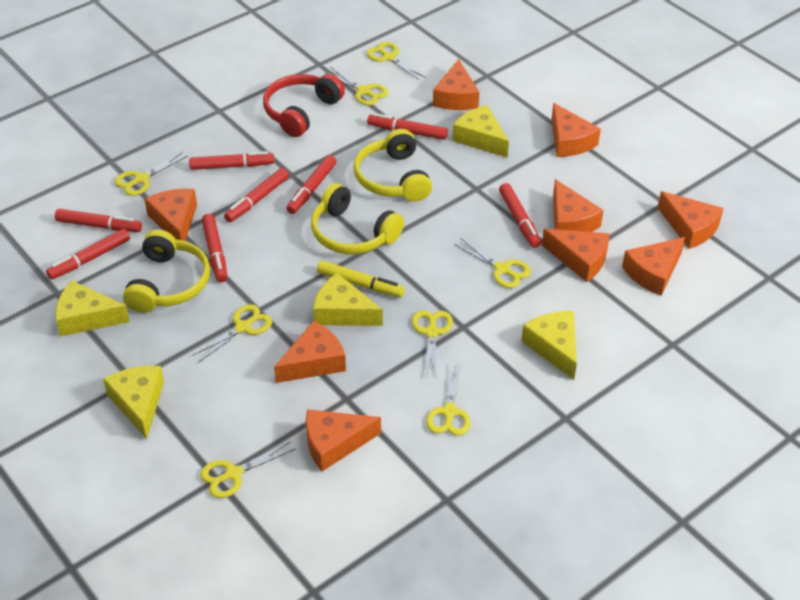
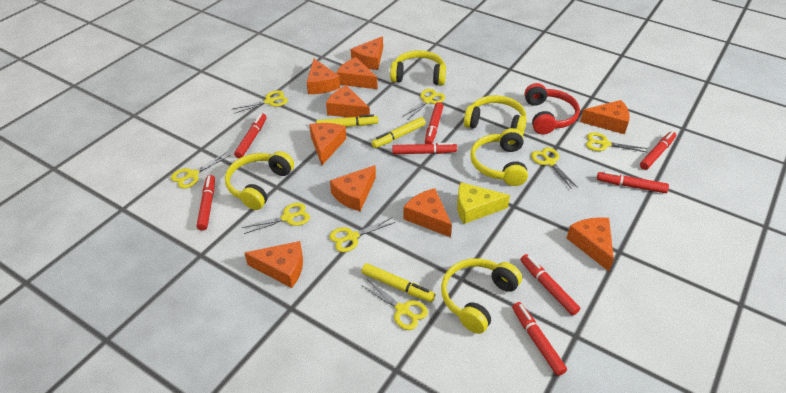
orange cheese: [144,189,197,241] [274,321,346,383] [306,409,381,471] [433,59,479,110] [542,229,610,282] [552,103,601,157] [553,179,604,232] [622,237,685,296] [658,191,724,249] = 9 -> [245,241,303,288] [307,59,340,94] [309,123,346,165] [326,85,370,117] [330,165,376,211] [336,57,378,89] [351,36,383,70] [403,188,452,237] [567,217,614,271] [580,100,630,134] = 10
yellow cheese: [55,281,130,337] [103,366,164,439] [313,273,383,326] [452,105,509,158] [521,311,577,380] = 5 -> [457,182,510,224] = 1
yellow headphones: [123,230,210,313] [311,183,404,254] [353,129,432,202] = 3 -> [225,151,294,210] [390,50,446,85] [441,258,522,334] [464,95,527,134] [470,128,528,186] = 5
yellow marker: [317,260,405,298] = 1 -> [316,114,378,127] [362,263,435,302] [372,117,426,148] = 3

